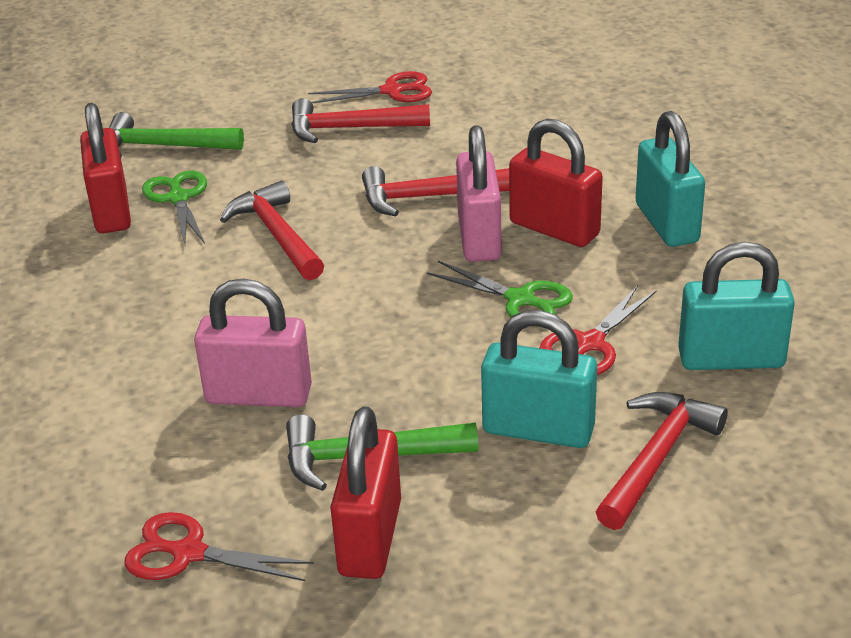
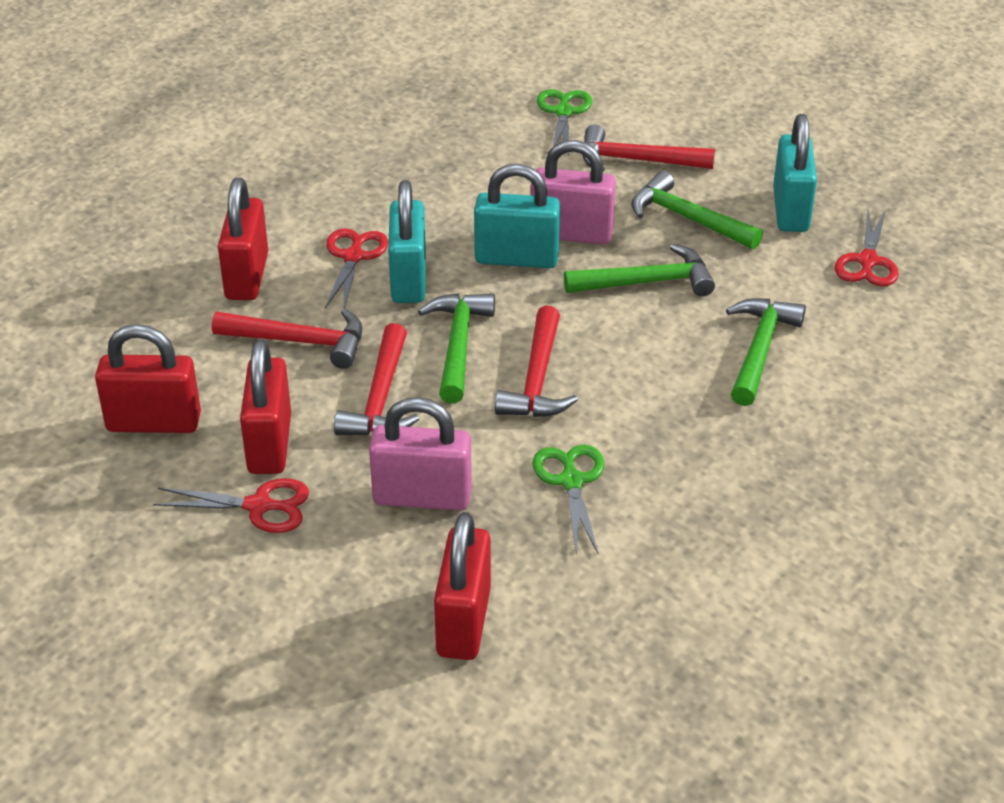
green hammer: [109,112,244,157] [286,414,478,491] = 2 -> [418,293,495,403] [564,244,715,297] [631,171,763,249] [726,298,806,406] = 4
red padlock: [80,103,131,233] [330,407,401,579] [509,119,603,247] = 3 -> [95,324,201,433] [218,178,268,300] [240,339,291,474] [434,512,491,660] = 4

